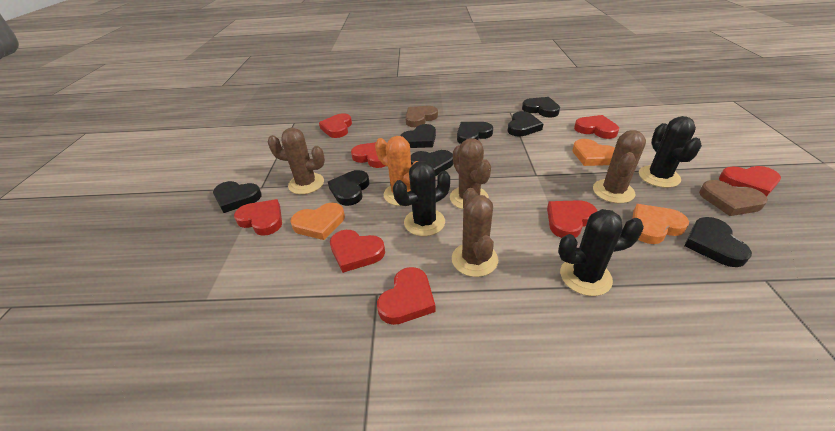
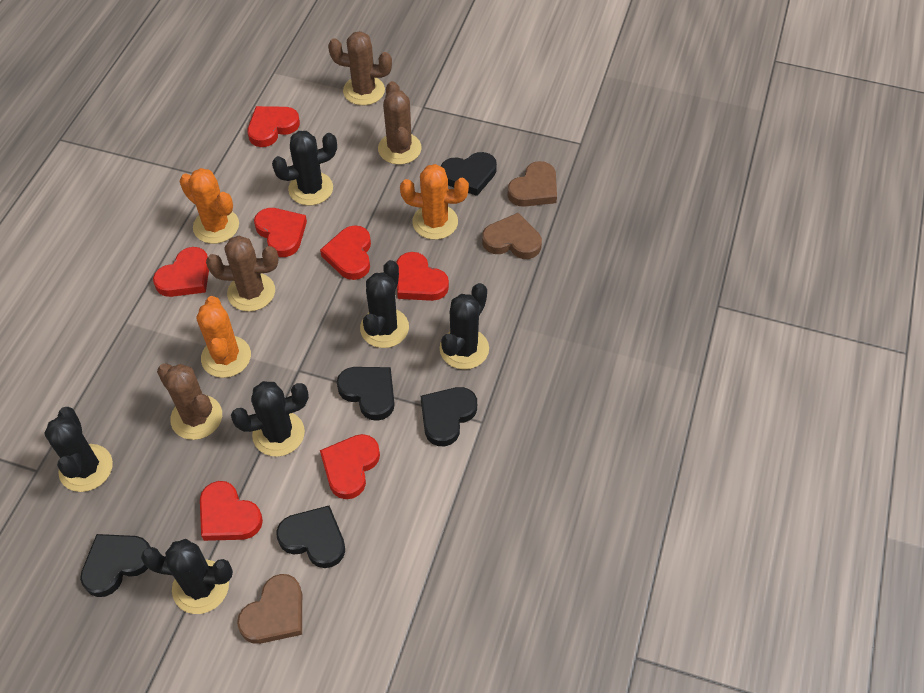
black cactus: [393,161,450,236] [558,209,644,296] [639,116,702,188] = 3 -> [44,407,113,492] [141,539,233,614] [231,381,309,457] [272,131,337,205] [360,260,409,348] [440,283,489,370] = 6
black heart: [213,181,262,213] [328,170,369,206] [400,124,436,148] [411,150,453,176] [457,122,493,144] [508,111,543,137] [522,97,560,117] [684,217,752,267] = 8 -> [80,534,151,597] [276,506,345,568] [337,367,395,421] [421,387,477,446] [441,152,497,196] = 5
brown heart: [405,106,438,127] [699,180,768,216] = 2 -> [237,574,302,644] [482,213,542,259] [507,161,557,207] = 3
orange cactus: [375,136,419,206] = 1 -> [180,168,239,244] [197,296,251,378] [400,164,469,240] = 3
orange heart: [291,203,345,240] [572,139,615,166] [632,204,689,244] = 3 -> none = 0
red heart: [234,199,282,236] [319,113,352,138] [330,230,385,273] [351,142,385,168] [377,267,436,325] [547,200,597,238] [574,115,619,139] [719,166,781,197] = 8 -> [153,247,209,297] [200,481,263,541] [247,106,300,147] [254,208,307,257] [320,225,371,280] [320,434,380,499] [396,252,449,301] = 7

